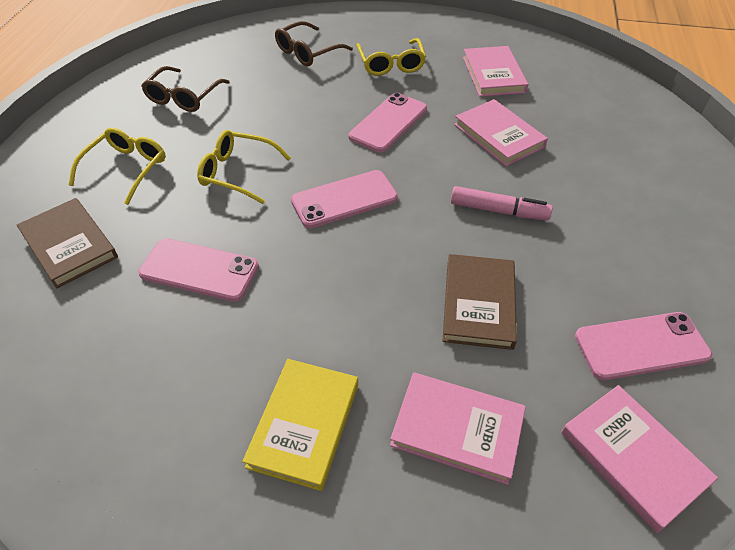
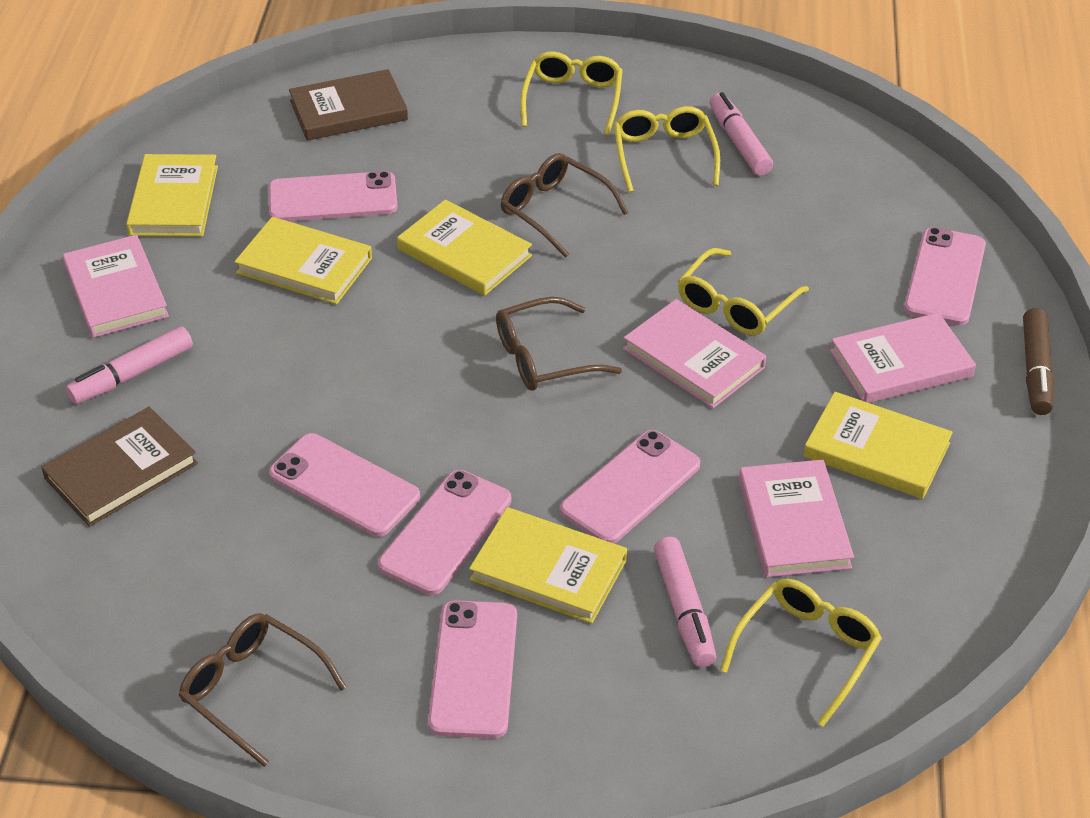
brown glasses: [141,66,230,112] [275,21,353,66] = 2 -> [179,613,347,767] [496,297,622,391] [501,153,628,258] = 3
brown marker: none = 0 -> [1023,308,1054,415] = 1
pink marker: [451,186,553,220] = 1 -> [66,326,193,404] [654,537,717,667] [710,92,773,176] = 3
pink phone: [138,238,259,301] [291,170,398,228] [349,93,427,152] [575,312,712,380] = 4 -> [269,171,398,221] [269,433,420,537] [378,470,512,595] [428,600,517,739] [560,430,700,544] [904,227,986,325] = 6
yellow book: [242,359,358,491] = 1 -> [126,154,218,237] [234,217,372,305] [397,199,532,296] [469,507,627,624] [803,392,953,499] = 5
yellow glasses: [69,127,166,205] [197,130,291,204] [356,38,426,76] = 3 -> [520,52,623,135] [614,106,720,193] [678,248,809,336] [720,579,882,727] = 4

